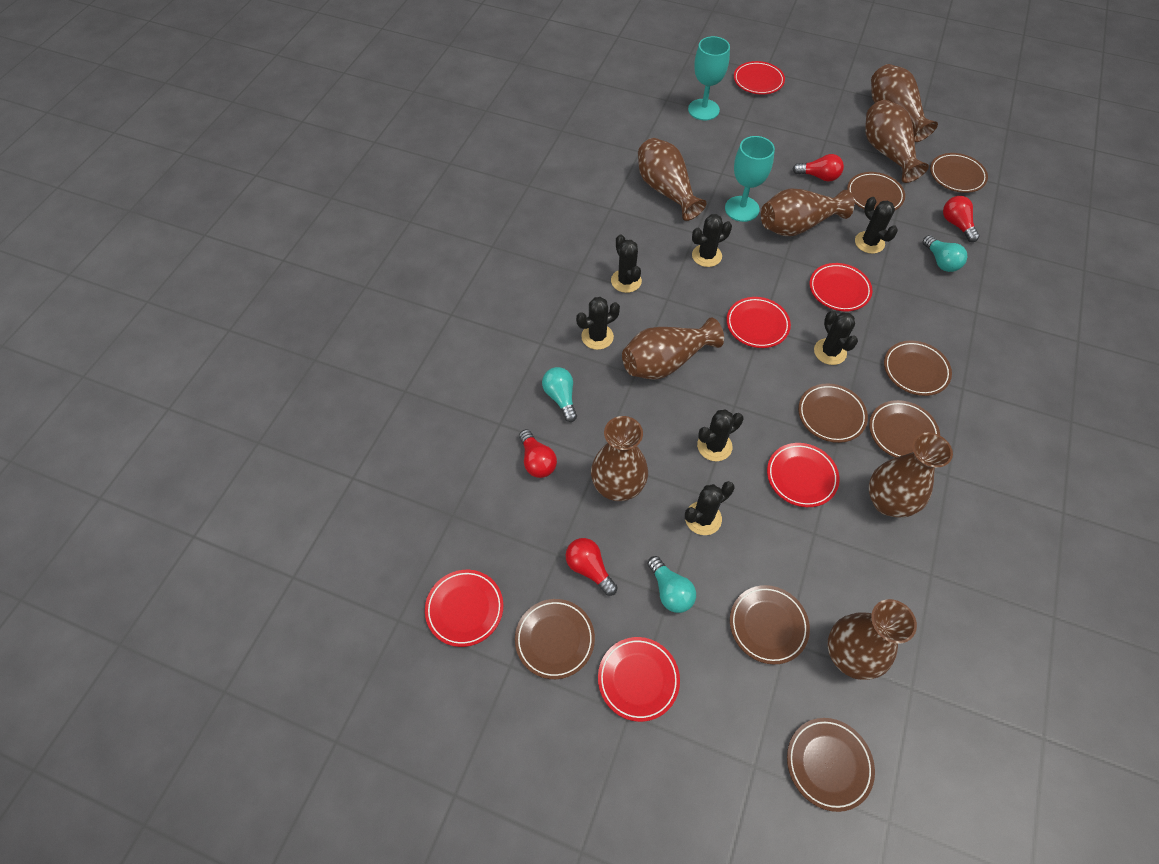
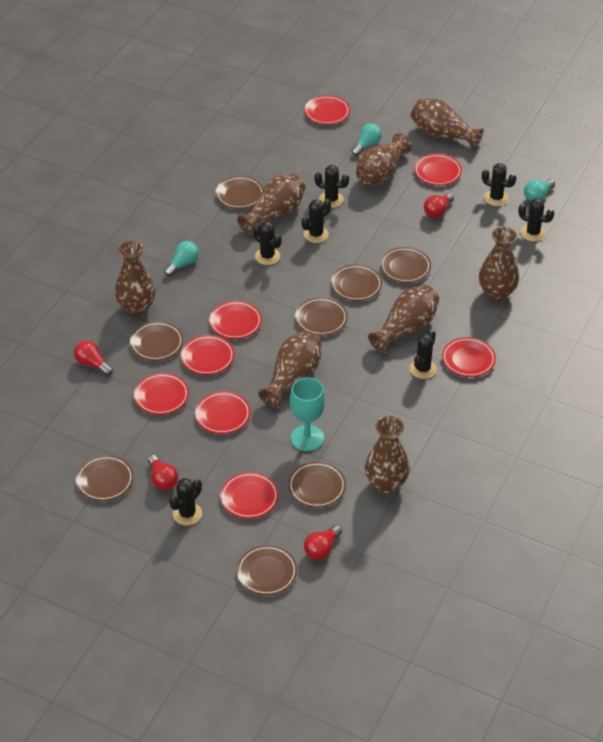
red plate: [425,570,503,647] [598,637,680,722] [726,297,791,348] [734,61,785,94] [767,443,840,507] [810,263,872,311] = 6 -> [134,373,189,415] [181,335,235,375] [195,391,251,434] [209,301,262,339] [221,472,279,519] [304,95,350,125] [414,154,462,185] [442,337,496,377] = 8
turquoise goblet: [688,36,730,120] [725,136,775,222] = 2 -> [290,377,325,451] = 1

